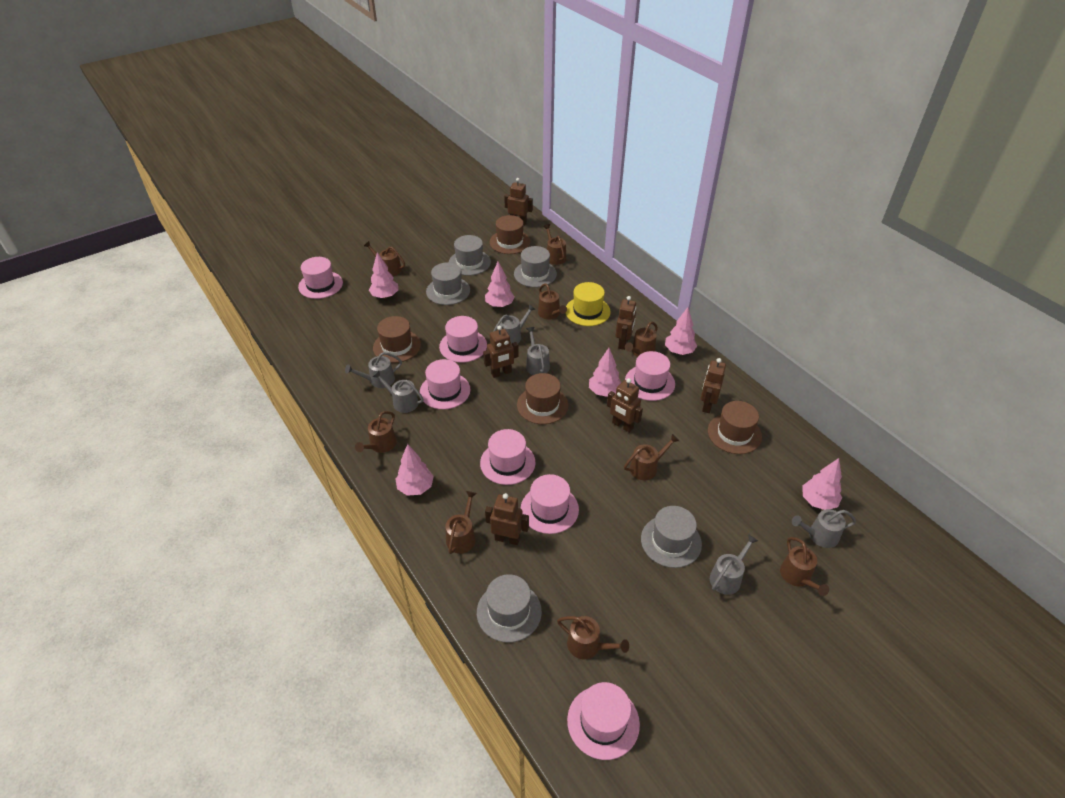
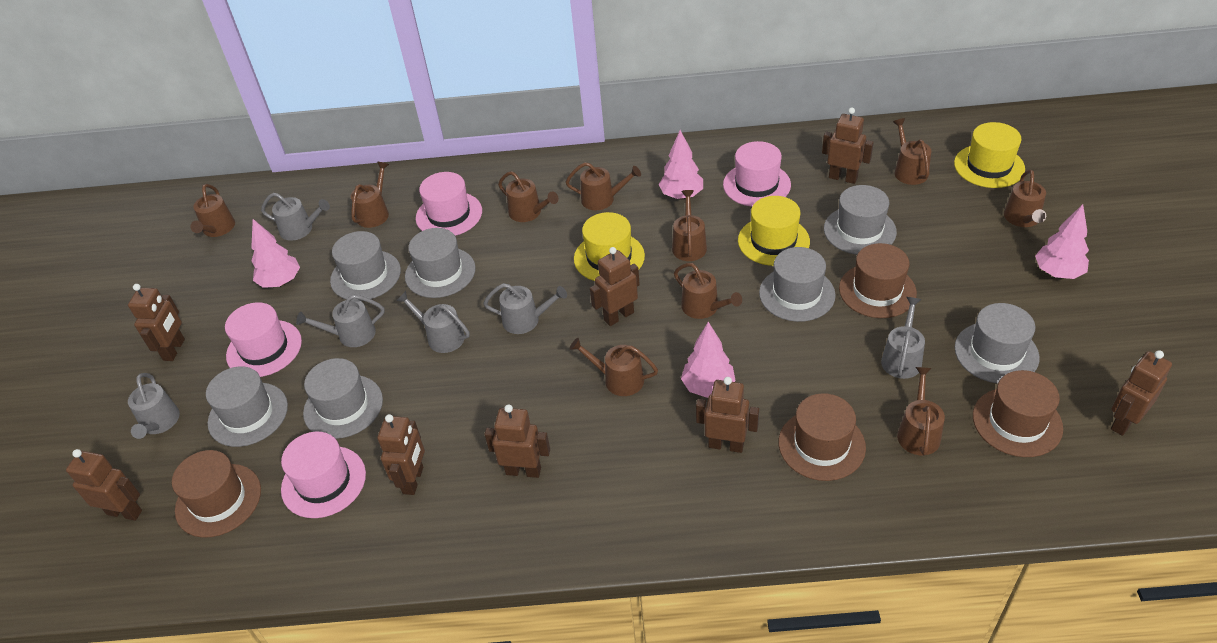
brown robot: [483,326,519,378] [485,493,529,545] [504,178,533,225] [607,378,643,433] [615,296,636,350] [701,358,726,413] = 6 -> [66,449,142,521] [128,284,185,361] [377,414,425,495] [485,404,550,478] [590,247,640,326] [696,377,759,453] [822,108,874,184] [1111,350,1172,436] = 8
brown watering can: [355,411,397,453] [364,241,405,276] [445,491,477,554] [538,283,567,320] [543,224,566,265] [557,616,629,660] [624,434,679,480] [625,322,658,357] [780,537,829,596] = 9 -> [190,184,235,237] [351,162,389,228] [498,171,558,222] [566,162,641,210] [570,338,658,396] [672,190,707,261] [674,263,742,319] [893,118,931,185] [897,367,945,456] [1004,170,1046,227] = 10
grey hat: [426,263,470,305] [449,235,491,276] [477,574,542,643] [514,246,557,287] [641,506,702,568] = 5 -> [206,366,288,447] [303,358,383,439] [330,231,401,301] [405,228,476,298] [759,247,836,322] [824,185,897,255] [955,303,1040,384] = 7
pink hat: [298,257,343,299] [420,359,470,409] [439,316,487,363] [480,429,535,485] [521,474,579,534] [567,682,640,760] [625,351,675,401] = 7 -> [225,302,302,377] [281,432,366,518] [416,172,482,236] [723,141,791,207] = 4
pink tree: [369,252,398,299] [395,444,434,496] [485,262,515,308] [589,348,621,397] [665,307,697,355] [802,458,842,510] = 6 -> [251,219,300,288] [658,130,703,199] [681,322,736,398] [1035,204,1089,279] = 4
yellow hat: [565,282,611,326] = 1 -> [574,212,645,281] [738,196,810,266] [954,122,1025,188] = 3

